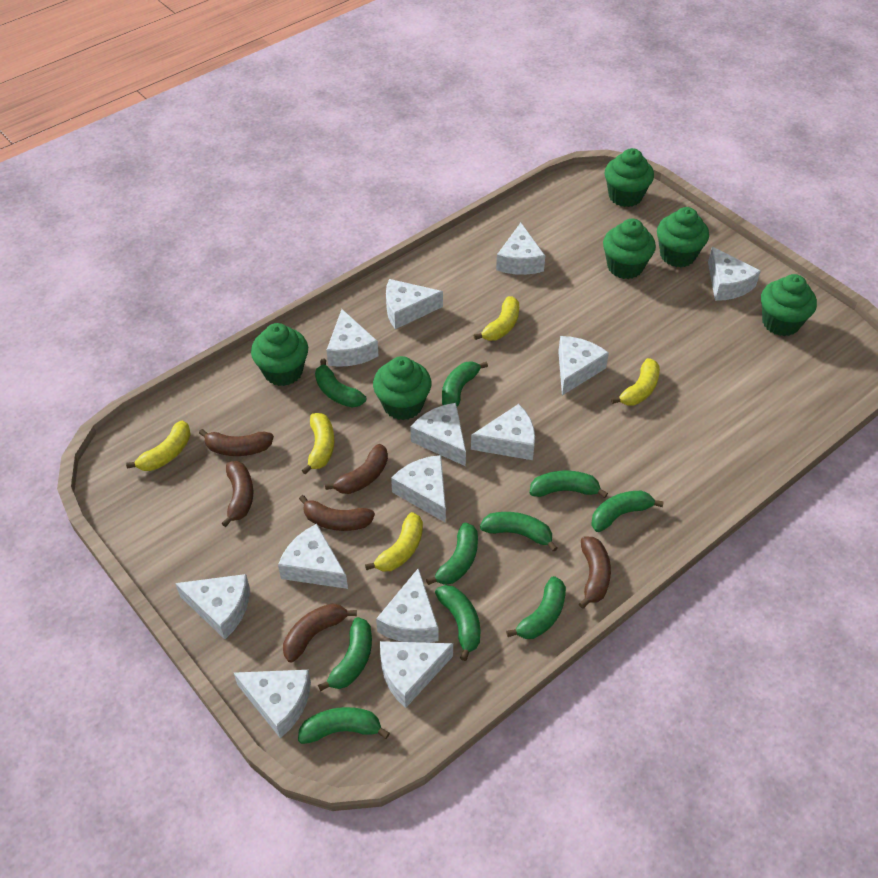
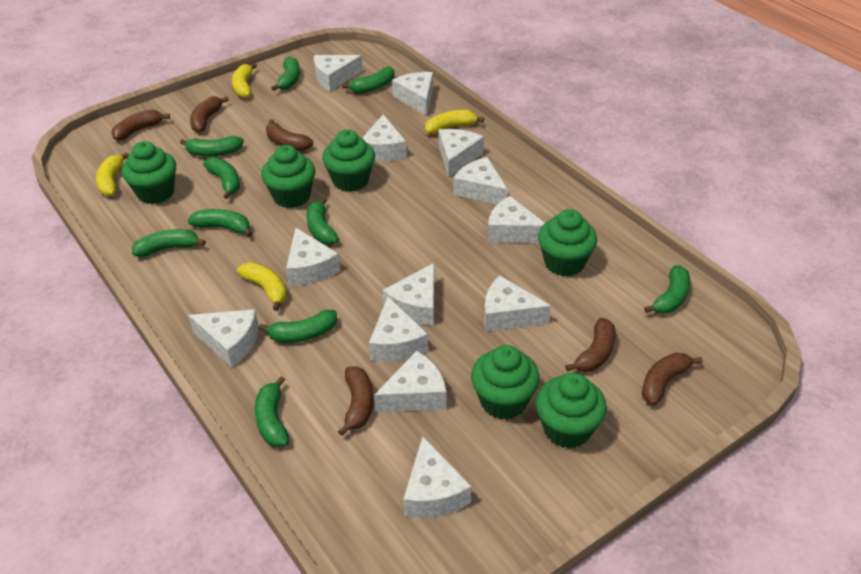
yellow banana: [126,420,191,471] [302,413,334,474] [365,512,423,572] [474,296,519,341] [611,358,660,406] = 5 -> [96,152,129,196] [232,63,257,98] [237,262,287,311] [425,110,484,134] = 4

